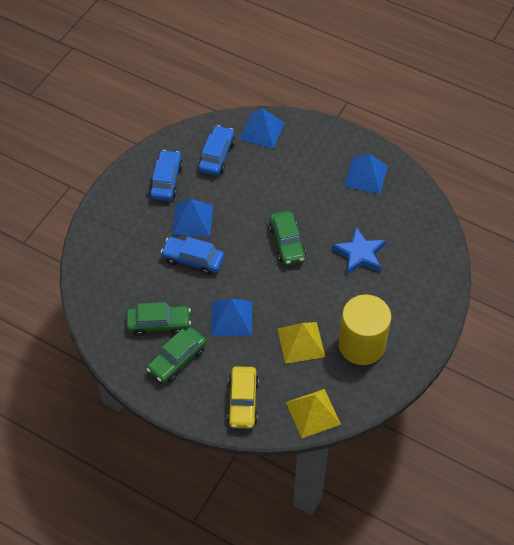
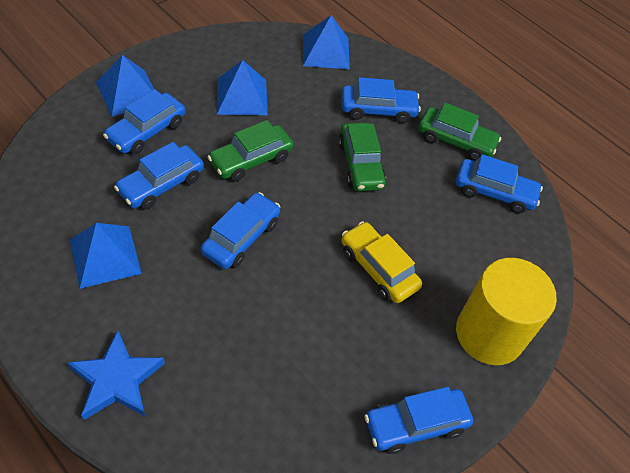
blue car: [149,150,183,201] [160,237,224,275] [198,125,235,175] = 3 -> [103,89,185,154] [114,142,204,210] [201,192,280,269] [341,77,421,123] [364,387,473,454] [456,154,543,213] = 6
yellow pyramid: [277,322,325,364] [286,389,341,438] = 2 -> none = 0

